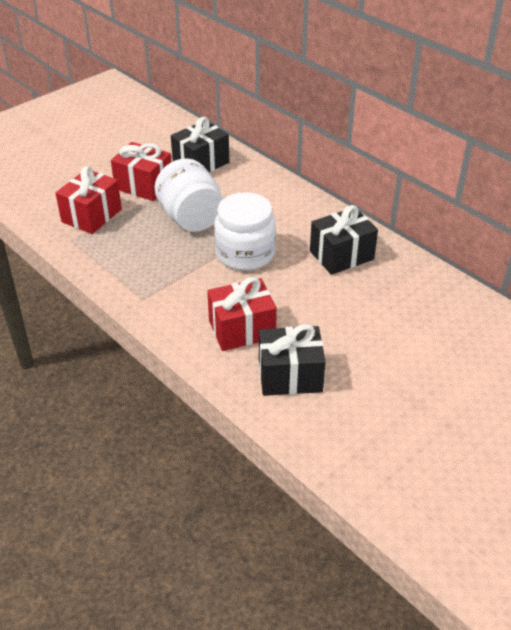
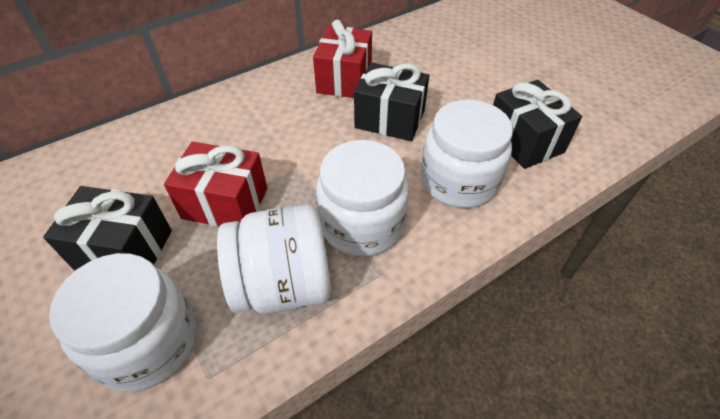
red gift: [55,166,122,234] [111,142,171,201] [207,277,277,351] = 3 -> [164,142,267,227] [313,20,372,98] = 2
white jar: [155,158,223,232] [214,192,276,271] = 2 -> [49,253,196,391] [217,204,331,314] [316,140,409,256] [421,100,513,208] = 4

